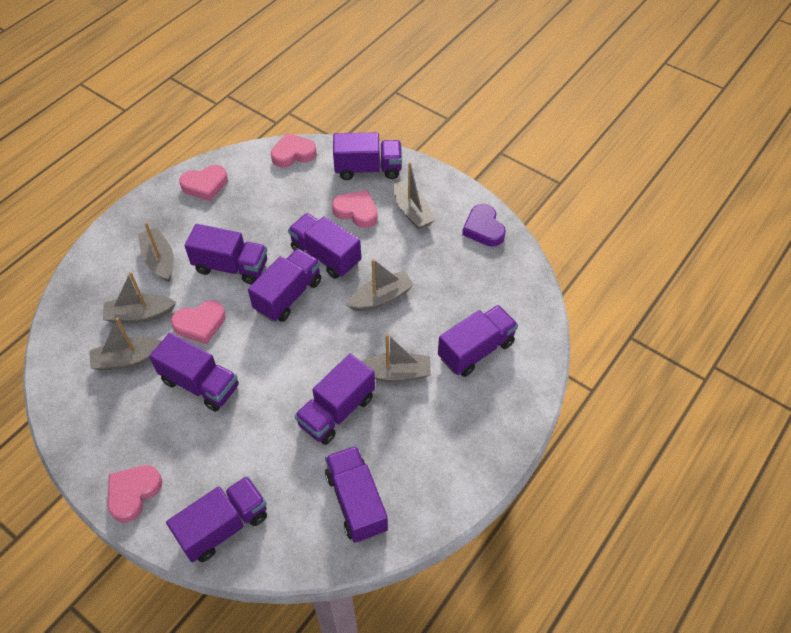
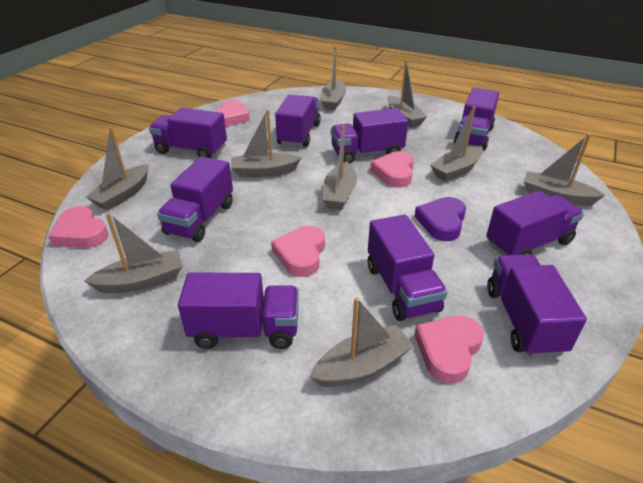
grey boat: [89,317,162,371] [103,272,176,323] [138,222,174,282] [347,259,414,311] [361,334,431,382] [394,162,435,230] = 6 -> [84,213,183,293] [86,127,149,210] [231,110,301,177] [310,297,414,387] [321,46,346,110] [323,126,357,210] [387,60,427,128] [430,106,483,181] [524,134,605,206] = 9

